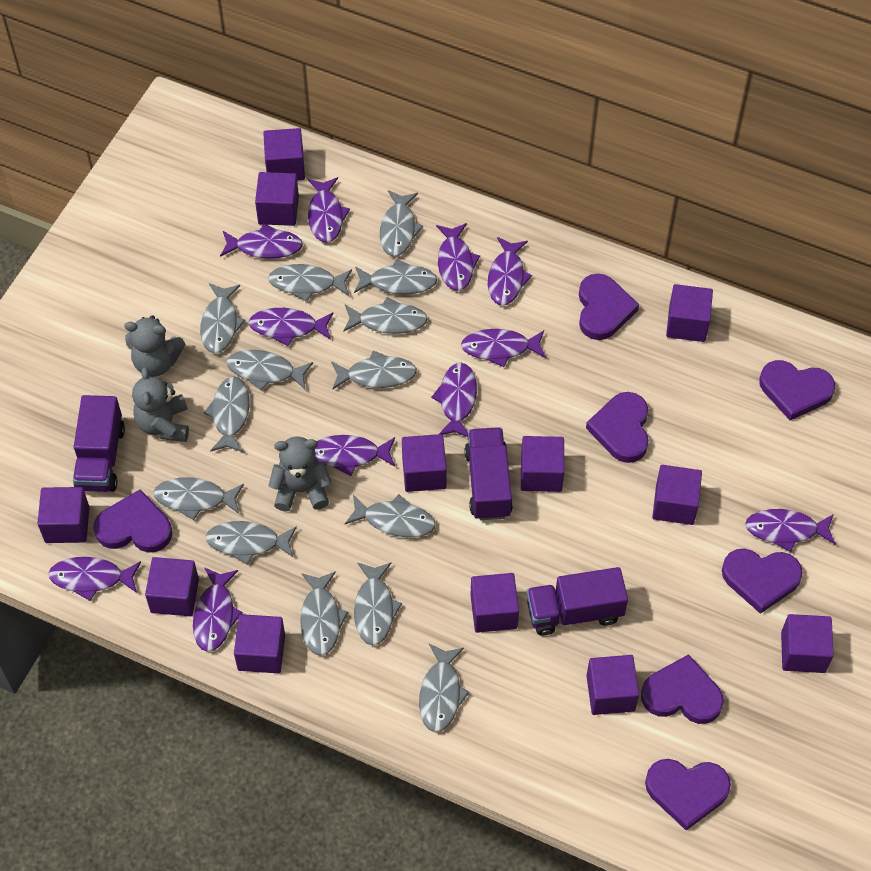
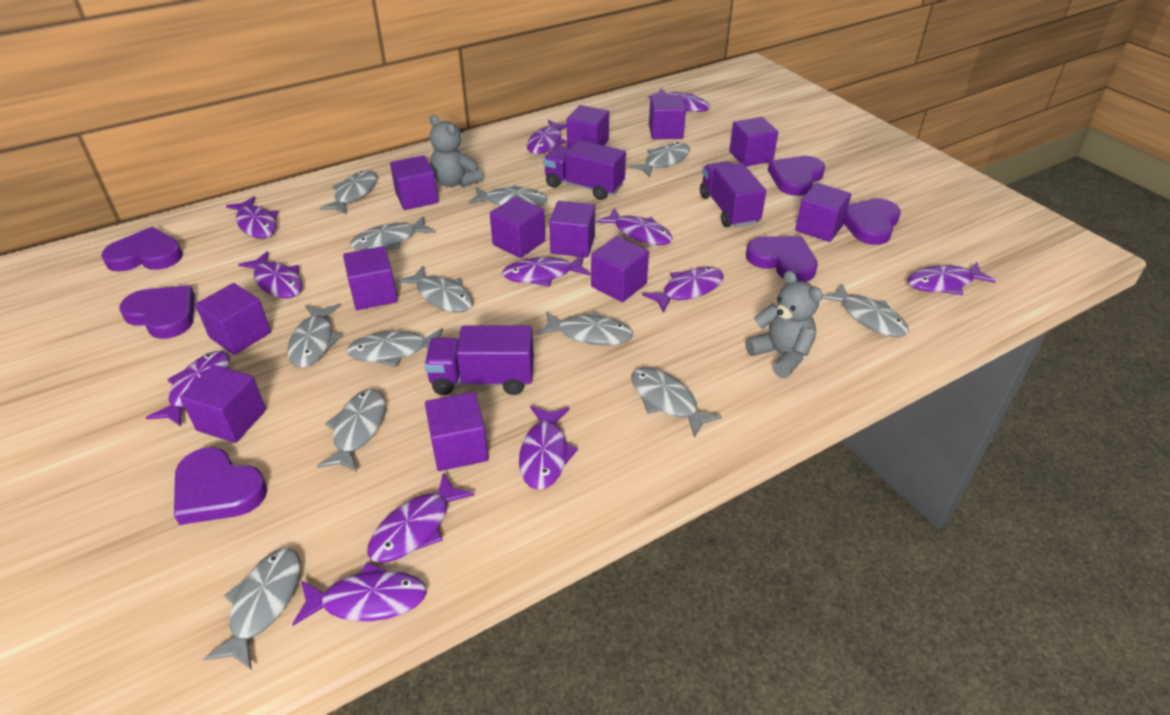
grey fish: [154,477,244,520] [200,283,246,353] [204,377,249,453] [206,521,297,565] [227,350,313,391] [268,264,352,302] [300,571,348,656] [331,351,417,390] [343,297,428,334] [345,494,435,537] [354,259,437,295] [354,562,402,645] [380,190,423,257] [419,644,470,732] = 14 -> [203,548,301,670] [287,305,342,368] [317,389,386,473] [319,171,377,215] [346,328,443,367] [350,216,435,250] [397,266,473,312] [468,185,547,206] [537,311,633,345] [629,142,690,178] [631,367,722,438] [823,283,909,337] = 12
grey teddy bear: [124,315,185,377] [132,367,189,442] [268,436,331,512] = 3 -> [430,115,483,187] [745,270,823,378] = 2
purple fish: [48,557,141,601] [193,567,243,652] [220,224,303,259] [248,308,333,346] [308,177,350,243] [315,435,395,476] [431,363,477,437] [436,223,480,291] [461,329,546,367] [488,237,532,305] [745,509,836,552] = 11 -> [145,351,230,426] [226,196,278,239] [238,251,302,298] [292,562,427,626] [367,472,475,563] [502,255,590,287] [519,406,578,490] [526,120,567,154] [596,208,673,245] [642,267,724,313] [648,88,710,112] [907,262,996,295] = 12
purple heart: [94,489,172,553] [579,274,639,340] [586,392,649,463] [641,654,724,724] [645,759,731,830] [722,549,803,614] [759,360,835,420] = 7 -> [101,227,183,272] [119,285,195,339] [174,447,267,525] [746,236,818,282] [768,156,825,196] [844,199,901,245] = 6

